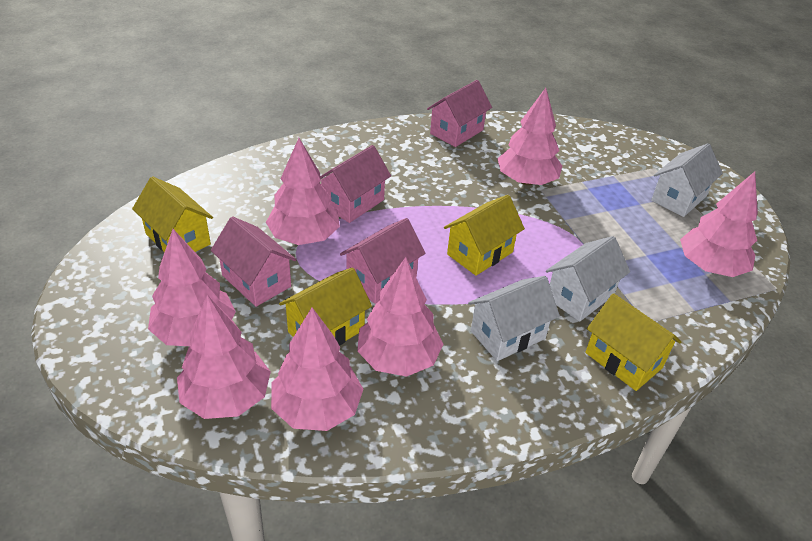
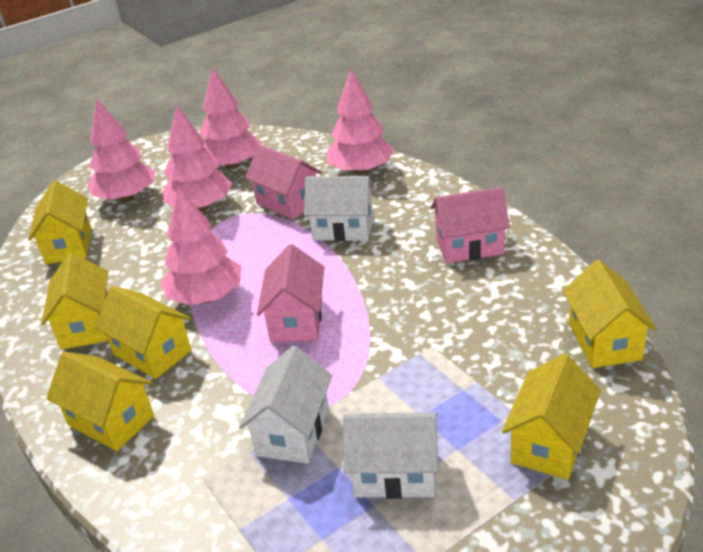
pink house: [211,216,296,307] [320,145,391,223] [340,218,425,304] [427,80,492,147] = 4 -> [245,145,322,220] [257,244,324,342] [431,187,510,263] = 3
pink tree: [148,229,236,346] [177,295,271,419] [266,138,340,245] [271,307,363,431] [357,257,443,377] [497,88,562,185] [680,172,758,277] = 7 -> [88,99,155,202] [161,186,241,305] [163,104,232,211] [200,67,262,169] [327,69,394,175] = 5
yellow house: [132,176,213,252] [279,267,372,346] [444,195,525,276] [585,293,682,391] = 4 -> [28,180,91,265] [41,252,108,350] [46,352,154,451] [95,286,192,379] [502,354,601,480] [563,260,657,368] = 6

